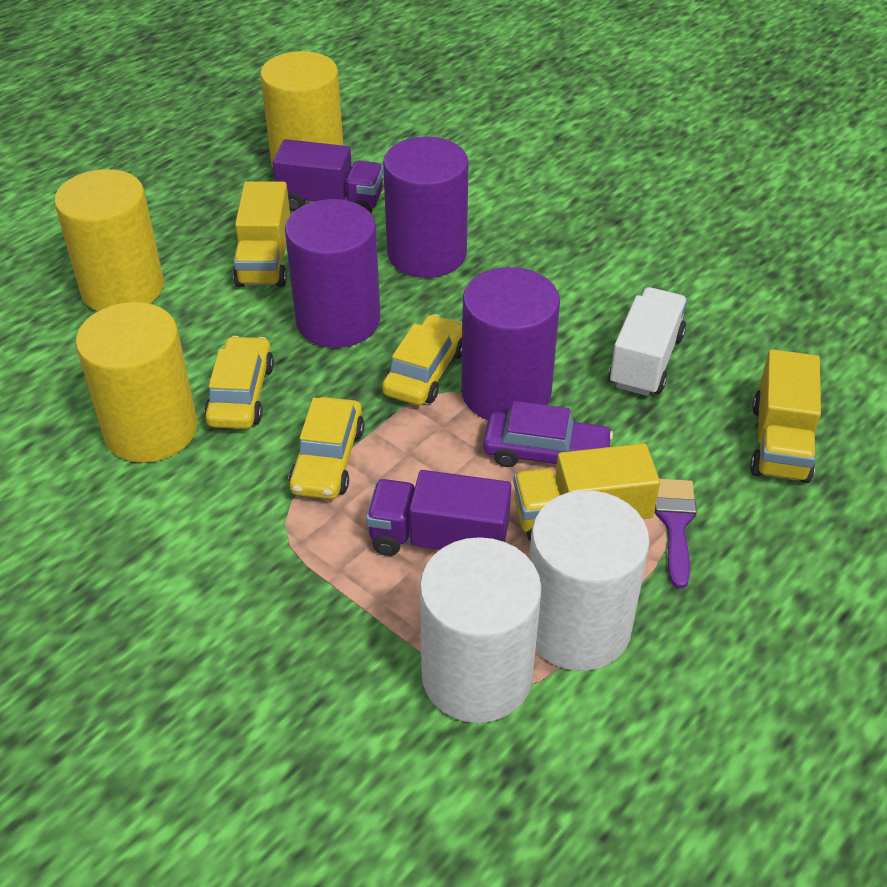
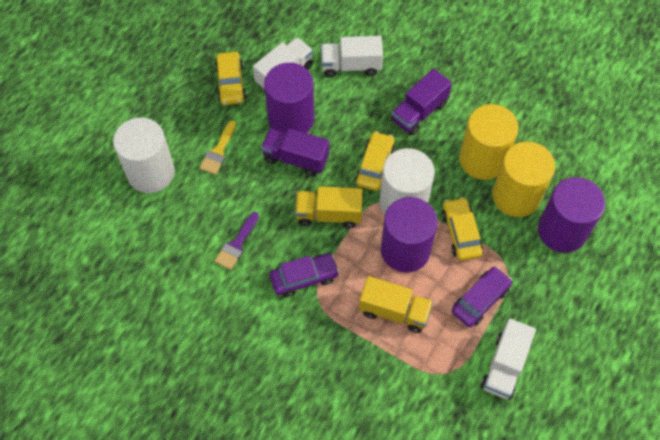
purple car: [483,401,613,467] = 1 -> [270,253,339,297] [452,267,512,327] = 2
white truck: [608,287,687,396] = 1 -> [253,37,313,90] [321,36,383,77] [481,319,536,399] = 3
yellow brush: none = 0 -> [200,120,236,175] = 1
yellow cylinder: [54,169,164,311] [76,302,197,463] [260,51,343,167] = 3 -> [459,104,519,180] [492,142,555,217] = 2
yellow truck: [233,181,290,288] [513,443,660,542] [750,349,821,483] = 3 -> [295,186,363,228] [359,276,433,333] = 2

